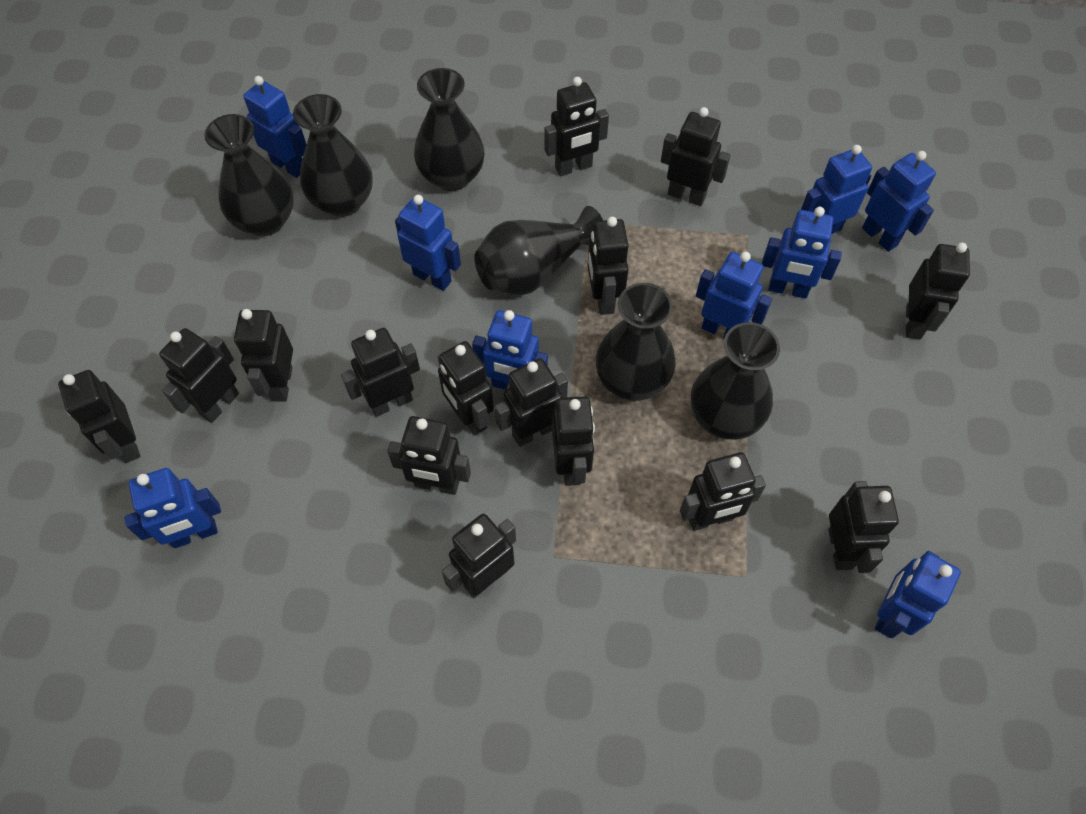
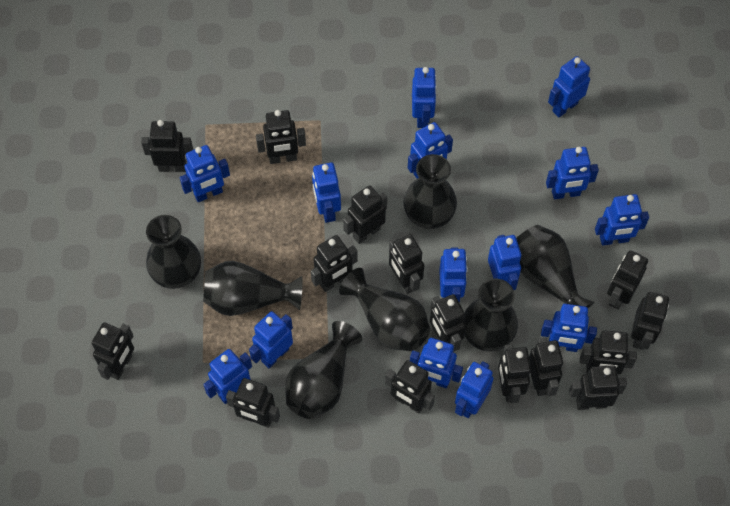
black vase: [204,114,294,236] [293,94,373,217] [414,68,484,191] [474,206,603,296] [596,283,676,401] [691,322,780,440] = 6 -> [146,215,201,289] [203,261,302,316] [285,321,362,419] [339,268,430,351] [403,154,457,229] [464,279,518,352] [516,225,595,308] = 7
blue robot: [124,468,221,548] [243,76,307,178] [395,195,461,291] [472,310,548,390] [696,252,772,339] [762,207,842,299] [801,145,872,234] [862,151,936,252] [875,551,961,638] = 9 -> [180,145,230,202] [203,349,252,404] [249,311,293,368] [312,162,341,223] [408,122,453,178] [410,338,463,388] [412,67,437,128] [439,248,468,303] [455,361,494,418] [488,235,522,290] [541,304,597,352] [546,147,599,199] [548,56,590,117] [595,194,649,246] = 14

